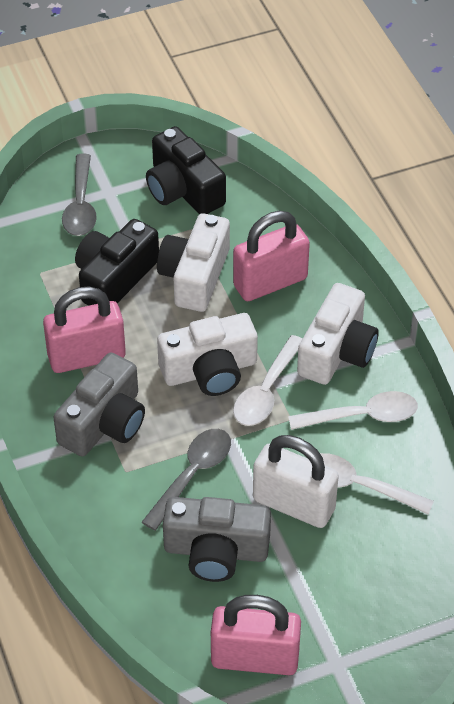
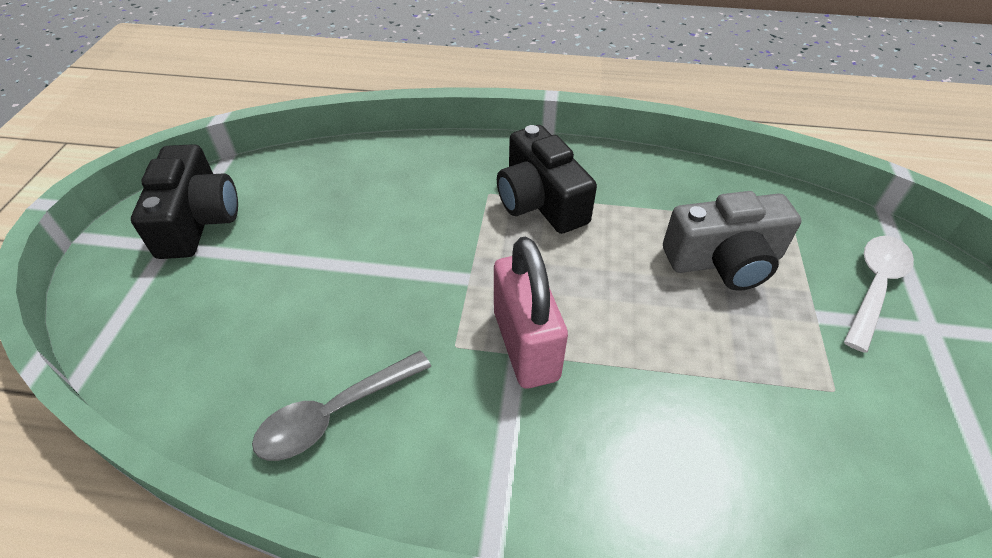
grey camera: [54,352,145,457] [163,497,271,582] = 2 -> [663,191,801,291] = 1
grey spoon: [62,154,97,236] [142,429,231,531] = 2 -> [252,351,431,461] = 1
pink padlock: [43,287,126,373] [211,595,301,675] [233,211,310,301] = 3 -> [494,237,568,389] = 1
white camera: [157,213,230,312] [157,313,258,396] [297,283,379,385] = 3 -> none = 0
white padlock: [253,435,339,528] = 1 -> none = 0
white spoon: [233,335,302,426] [288,391,418,430] [320,453,434,514] = 3 -> [844,236,914,353] = 1

